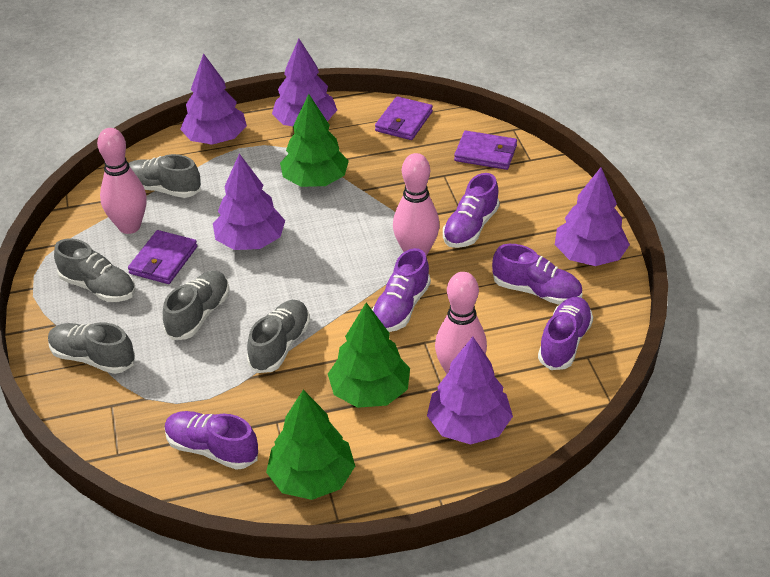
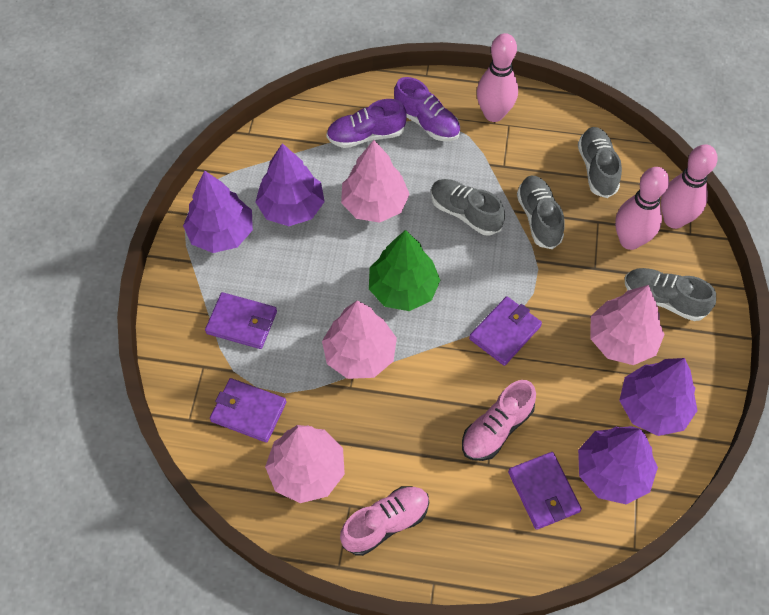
green tree: [266,390,355,500] [280,94,349,187] [328,303,410,408] = 3 -> [369,230,440,311] = 1
grey shoe: [48,322,135,374] [54,238,135,302] [129,154,201,198] [163,271,230,340] [247,300,310,373] = 5 -> [431,179,505,235] [517,176,565,249] [578,127,622,198] [625,268,716,321] = 4
pink shoe: none = 0 -> [340,486,429,556] [462,380,536,461] = 2
pink tree: none = 0 -> [265,425,345,503] [322,300,397,379] [341,140,410,223] [591,285,665,365] = 4
purple shoe: [164,411,258,470] [372,248,431,332] [443,173,500,248] [492,244,582,305] [538,297,593,370] = 5 -> [326,99,407,148] [394,77,460,141] = 2
purple tree: [180,53,247,145] [213,154,285,250] [272,39,337,126] [427,337,513,445] [555,167,630,266] = 5 -> [183,170,253,253] [255,143,325,226] [578,426,658,505] [619,358,698,436] = 4
purple wallet: [128,230,197,284] [375,96,433,140] [454,130,517,170] = 3 -> [205,292,277,349] [210,378,286,443] [469,296,542,366] [508,452,582,530] = 4

